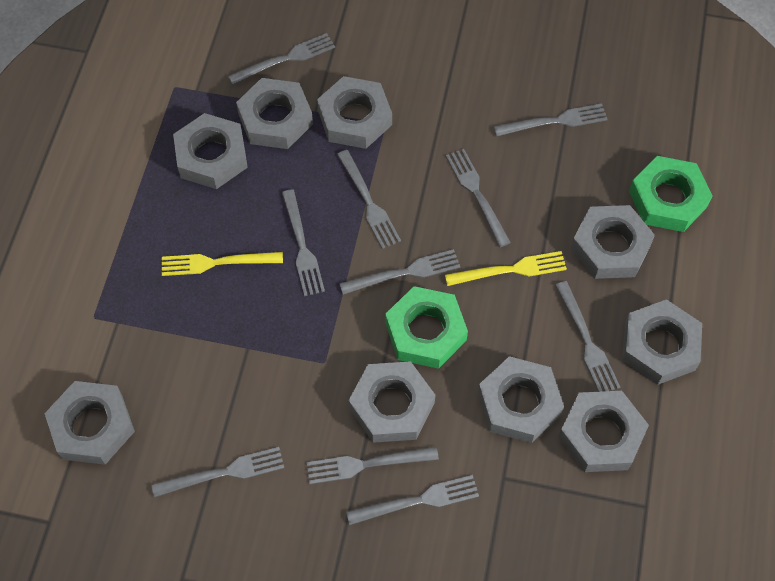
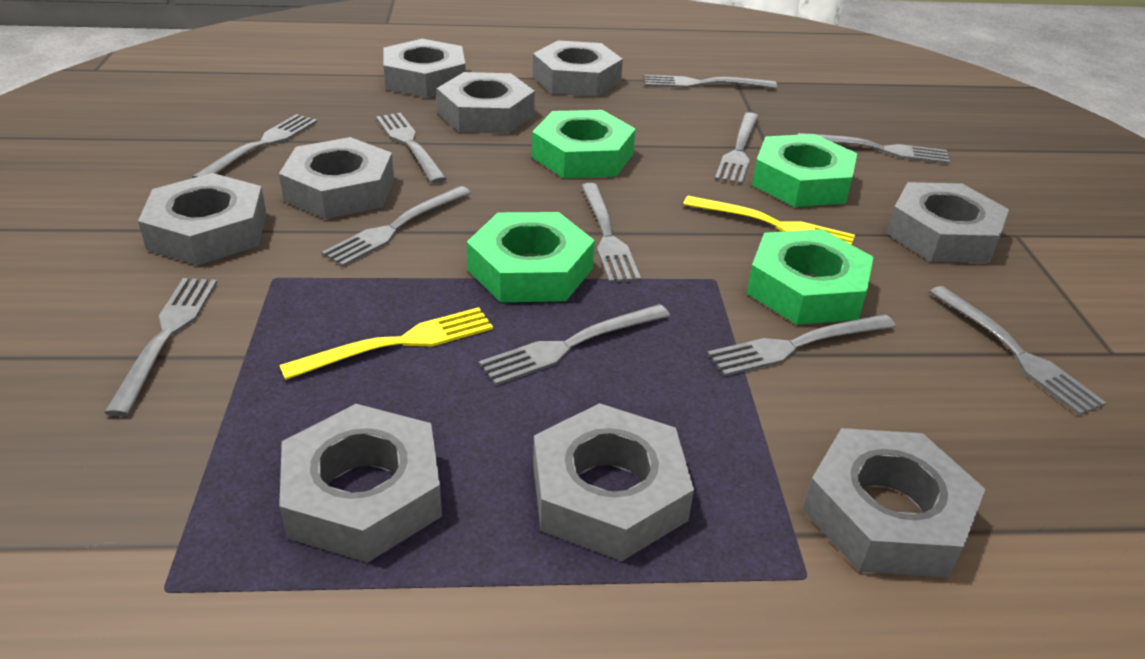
green nut: [385,286,468,369] [629,156,712,232] = 2 -> [467,212,595,302] [532,110,636,178] [747,229,873,325] [752,134,857,207] = 4
grey fork: [152,447,284,497] [228,33,335,85] [282,189,325,296] [307,447,439,484] [337,150,401,249] [340,249,460,295] [346,475,479,525] [446,149,511,247] [494,104,608,136] [555,281,620,392] = 10 -> [104,278,217,416] [192,114,317,178] [322,186,471,267] [376,113,447,183] [479,304,670,386] [581,183,641,283] [644,75,777,88] [707,314,896,376] [715,112,759,184] [798,133,950,164] [930,286,1106,416] = 11

